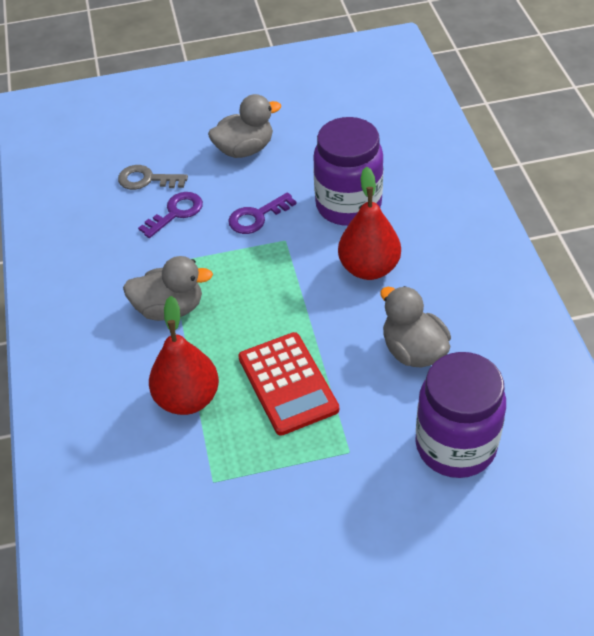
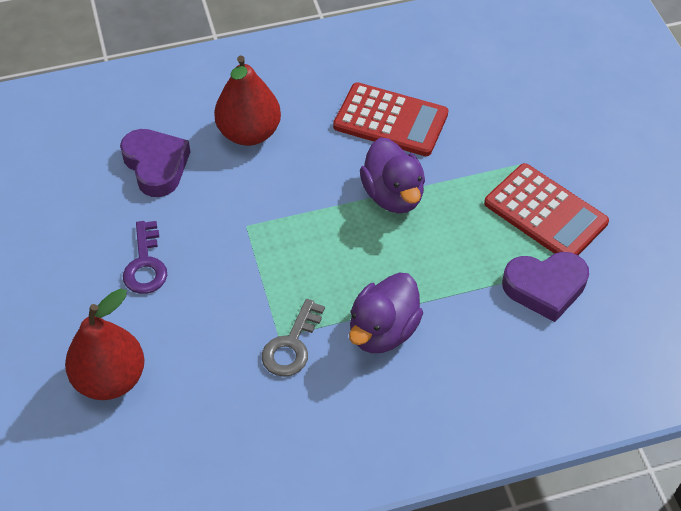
grey duck: [123,256,213,321] [208,94,281,158] [380,286,451,367] = 3 -> none = 0
purple duck: none = 0 -> [349,272,423,353] [360,137,425,213] = 2
purple heart: none = 0 -> [120,129,190,197] [502,252,589,322] = 2
purple jar: [313,117,383,226] [415,352,506,478] = 2 -> none = 0
purple key: [138,192,203,238] [228,192,297,234] = 2 -> [123,221,167,294] = 1
red calculator: [238,332,339,436] = 1 -> [333,82,448,156] [484,163,609,255] = 2

